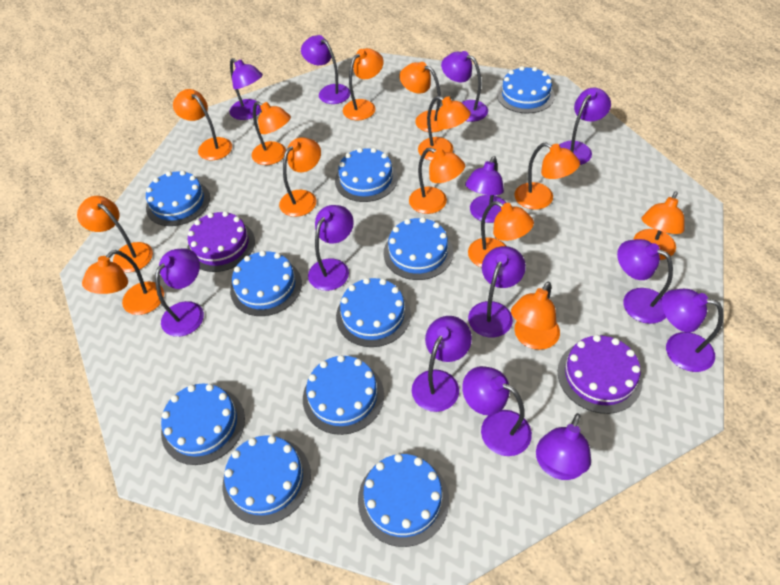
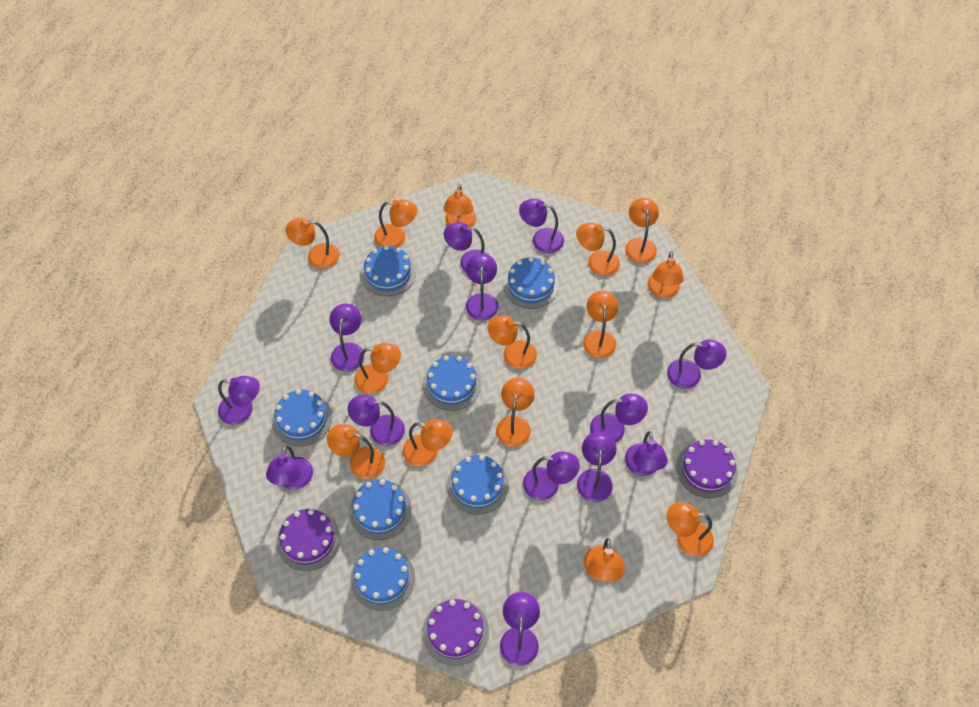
blue cake: [146,171,210,226] [161,384,245,465] [223,436,311,525] [230,251,302,316] [303,355,384,435] [335,148,398,202] [336,278,411,347] [358,454,449,547] [383,217,453,280] [497,66,555,114] = 10 -> [272,389,332,446] [349,479,412,540] [350,547,415,611] [361,245,416,296] [423,355,481,411] [447,455,509,515] [503,257,559,309] = 7
orange lamp: [77,196,153,272] [82,250,164,315] [173,89,232,160] [252,101,291,165] [279,137,321,217] [343,48,384,120] [399,62,443,132] [409,147,465,214] [418,96,471,161] [468,201,534,267] [511,282,560,350] [514,143,580,210] [633,192,684,260] = 13 -> [285,218,340,269] [327,424,385,479] [354,343,401,394] [374,199,418,247] [403,419,453,467] [444,184,476,227] [488,315,537,369] [496,377,535,447] [576,223,620,276] [583,291,619,359] [584,538,625,582] [625,198,659,263] [647,251,684,298] [667,502,714,557] = 14
purple cake: [187,211,255,272] [557,335,642,414] = 2 -> [277,509,341,571] [422,599,489,666] [676,439,738,498] = 3

